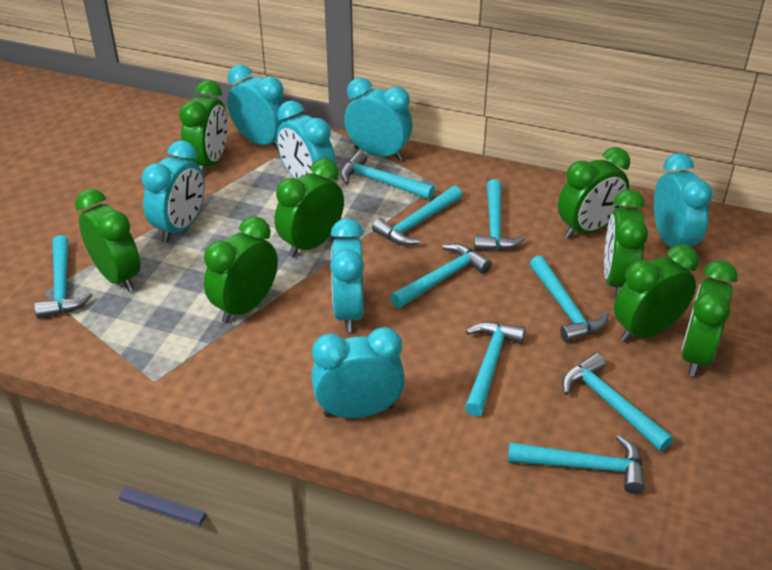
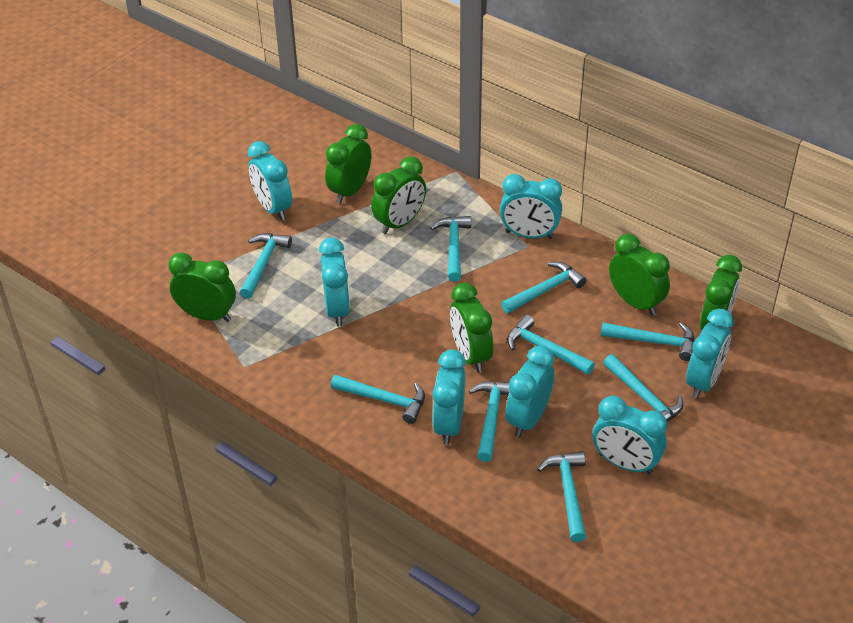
green clock: [75,189,141,292] [179,80,228,173] [204,216,278,323] [274,158,344,257] [558,147,630,239] [604,189,648,299] [614,244,699,343] [681,260,738,376] = 8 -> [169,253,236,322] [325,124,371,204] [371,156,426,234] [450,282,493,372] [609,234,670,316] [700,255,742,330] = 6

